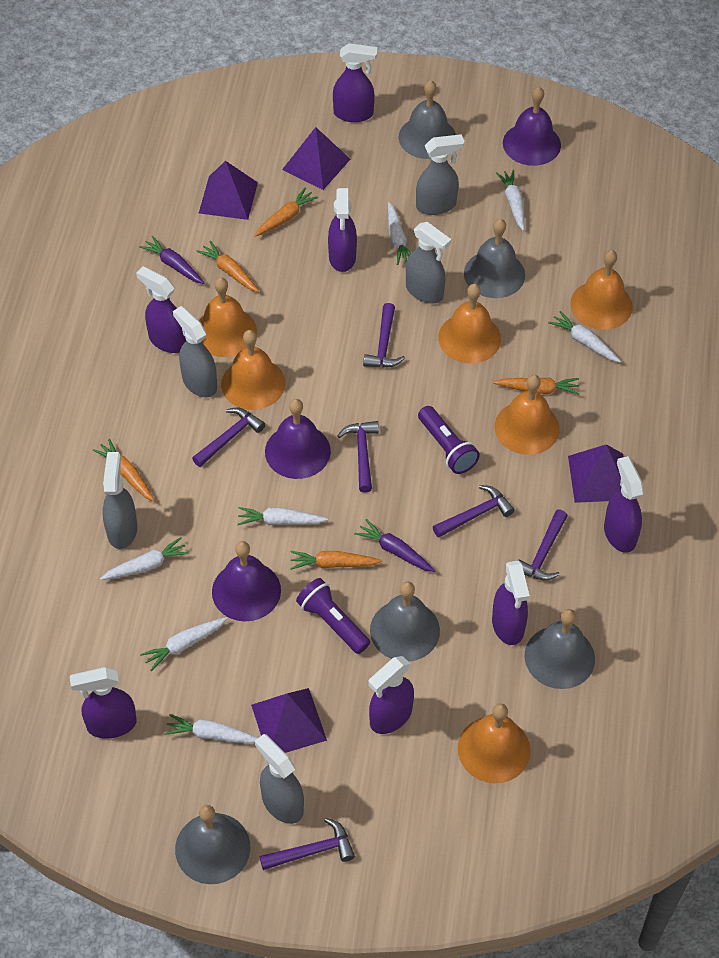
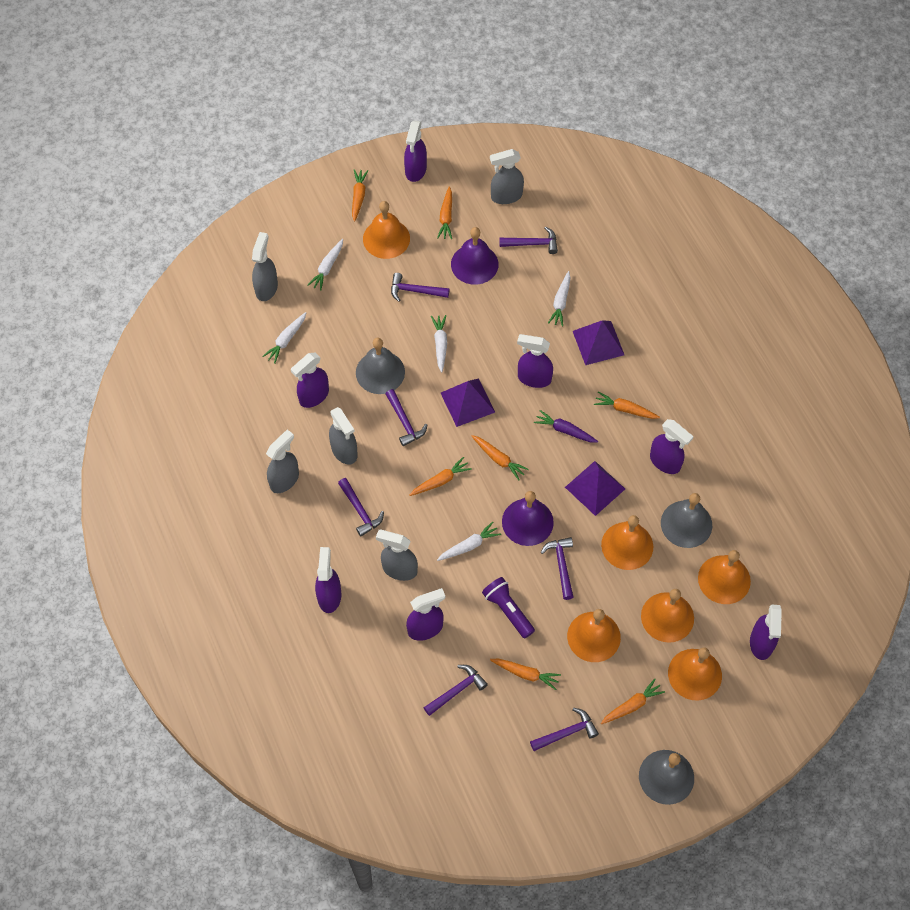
grey bell: [175,805,250,884] [370,581,440,662] [398,80,456,159] [464,219,525,298] [524,609,595,689] = 5 -> [356,338,405,394] [639,750,694,805] [661,493,712,548] = 3
orange carrot: [93,439,155,501] [196,241,259,292] [254,188,318,237] [290,551,382,570] [493,378,580,395] = 5 -> [352,169,368,222] [410,457,472,496] [437,186,452,239] [472,435,529,480] [490,659,561,690] [594,391,660,419] [601,679,665,724] = 7
purple bell: [212,541,281,622] [265,399,331,479] [503,87,561,166] = 3 -> [451,227,499,285] [502,491,554,546] = 2
purple carrot: [139,236,205,284] [354,519,436,572] = 2 -> [534,410,598,443] = 1
purple flashlight: [296,578,370,654] [418,406,480,474] = 2 -> [482,577,535,638] = 1
purple hammer: [192,408,265,467] [259,818,355,870] [337,421,379,493] [363,303,405,367] [433,485,515,538] [519,510,568,580] = 6 -> [338,478,384,536] [386,389,427,446] [391,273,450,302] [423,665,488,716] [499,226,558,254] [530,708,599,751] [541,537,573,600] = 7
purple pyramid: [199,161,258,220] [251,688,327,753] [282,127,350,190] [568,444,624,503] = 4 -> [441,378,495,427] [565,461,625,516] [573,320,624,365] = 3
white carrot: [100,537,189,580] [140,617,228,671] [164,714,258,743] [238,507,328,525] [388,202,411,265] [496,170,525,231] [548,311,621,362] = 7 -> [262,312,306,364] [308,239,343,291] [431,315,447,373] [437,522,501,561] [548,271,570,326] = 5

